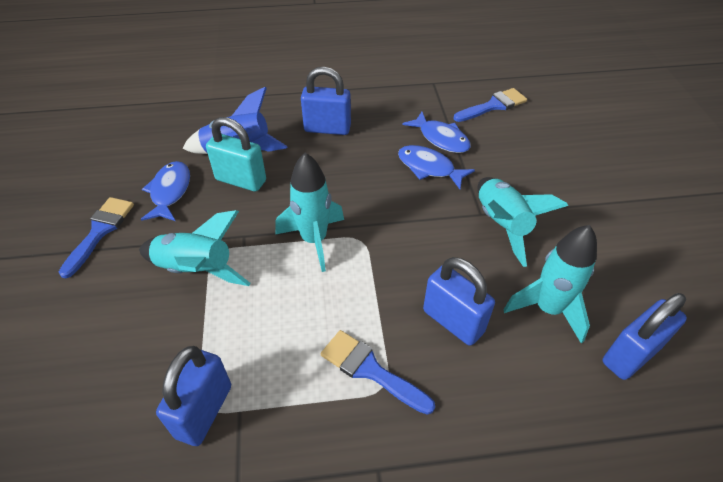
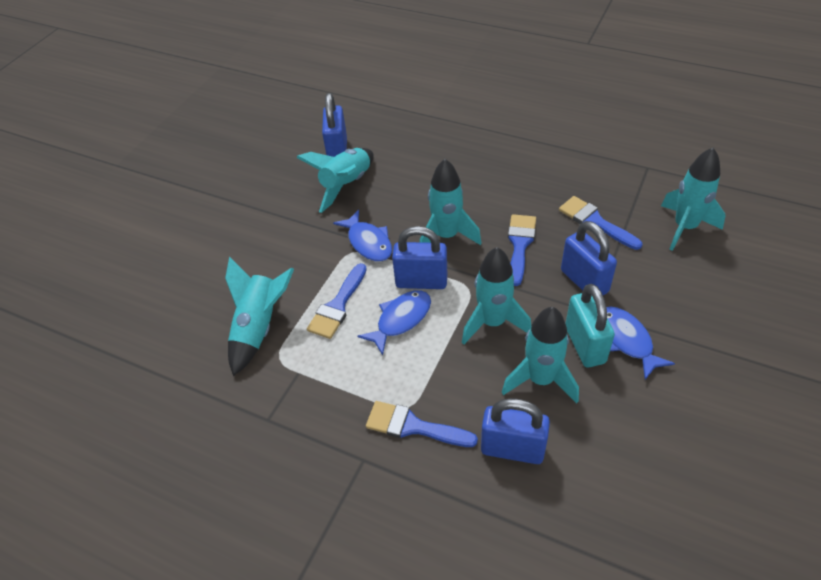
blue brush: [59,197,134,279] [321,330,435,414] [454,88,527,122] = 3 -> [307,263,367,339] [366,401,478,447] [508,214,536,286] [559,196,642,250] = 4
blue rocket: [182,87,287,154] = 1 -> none = 0
turquoise rocket: [139,210,251,286] [275,153,344,272] [478,177,568,267] [503,225,597,343] = 4 -> [225,257,294,376] [296,148,374,213] [420,159,481,245] [462,247,531,344] [502,307,579,404] [661,148,726,251] = 6

